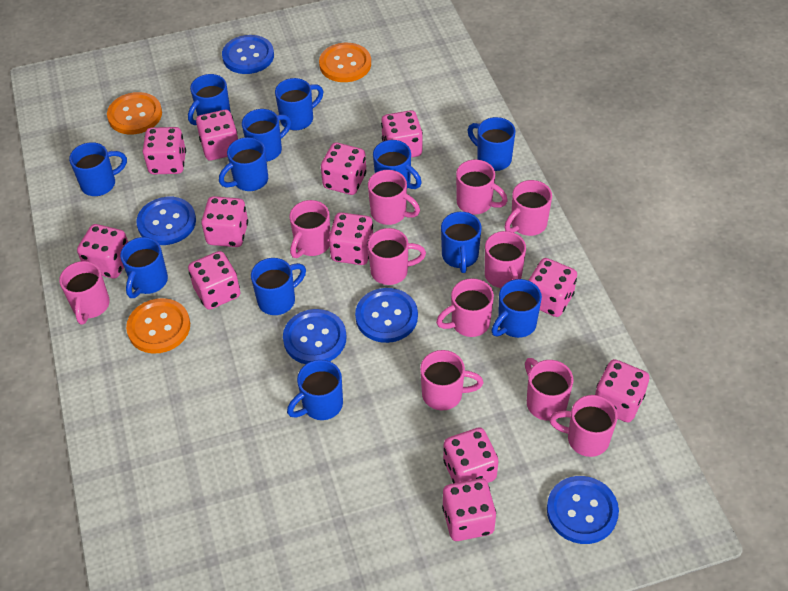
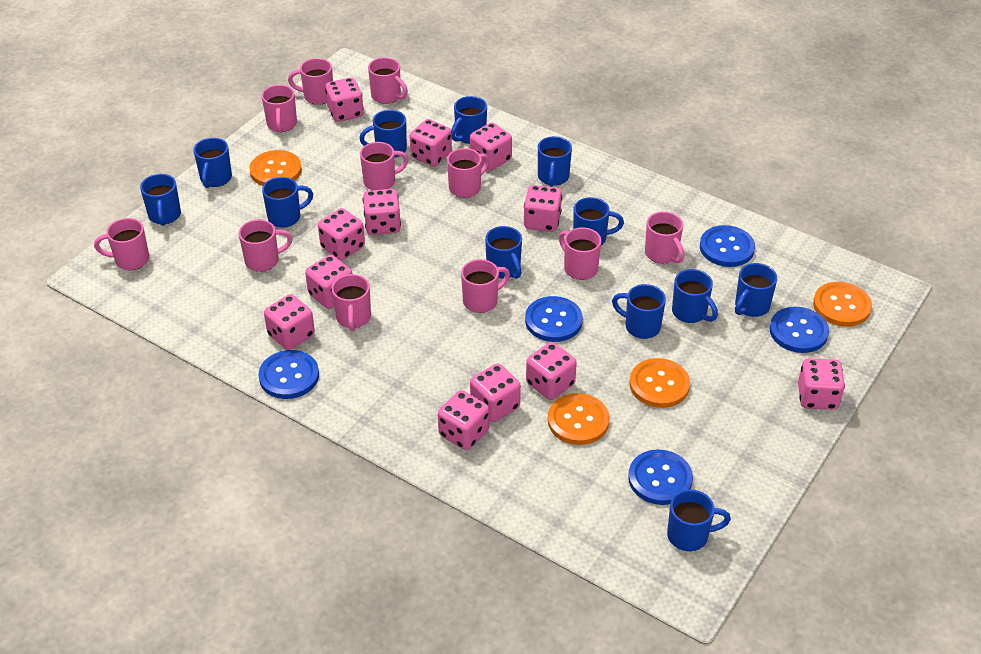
orange button: [107,92,162,135] [126,298,190,354] [319,43,371,82] = 3 -> [249,150,302,186] [548,393,609,445] [629,358,690,408] [813,282,872,327] = 4

